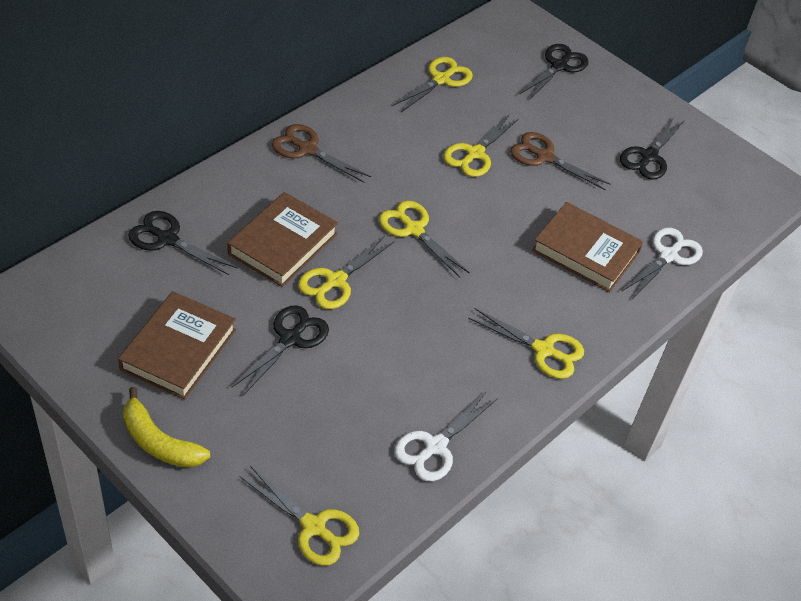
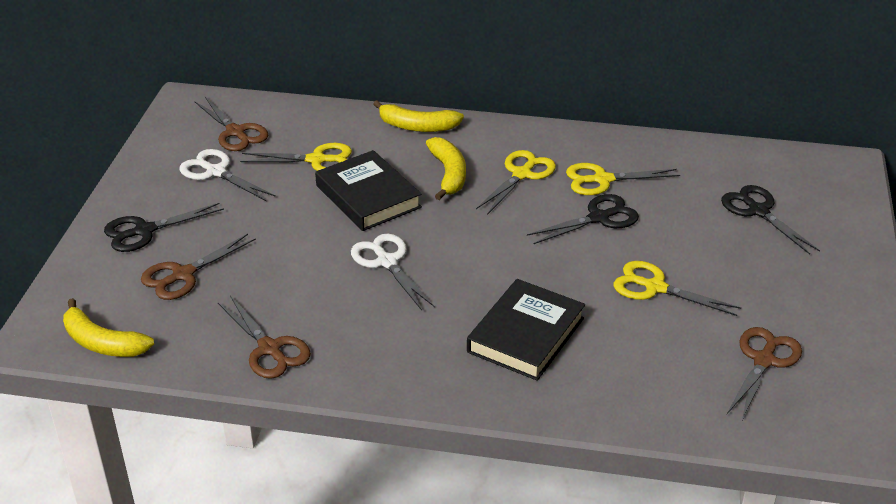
black book: none = 0 -> [315,150,422,231] [467,279,585,381] = 2
black scissors: [128,211,237,275] [232,305,329,395] [520,44,589,100] [620,117,685,180] = 4 -> [104,203,224,252] [527,194,639,244] [721,185,820,255] = 3
brown book: [118,291,236,400] [227,192,338,287] [532,202,643,292] = 3 -> none = 0
brown scissors: [272,124,371,183] [510,132,611,190] = 2 -> [141,234,256,300] [195,97,268,151] [218,296,311,379] [727,327,802,420] = 4
yellow banana: [123,387,210,468] = 1 -> [63,298,154,357] [373,100,464,132] [426,137,466,200] = 3
yellow scissors: [240,466,359,566] [298,236,394,309] [379,201,470,278] [393,57,473,112] [443,115,519,177] [468,308,584,379] = 6 -> [240,143,352,171] [476,150,556,215] [566,163,680,195] [614,261,741,316] = 4

